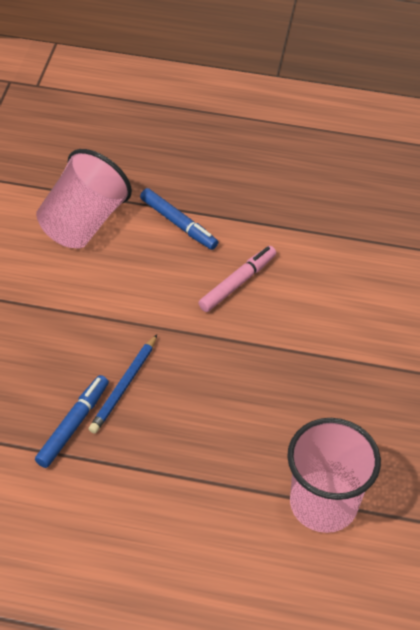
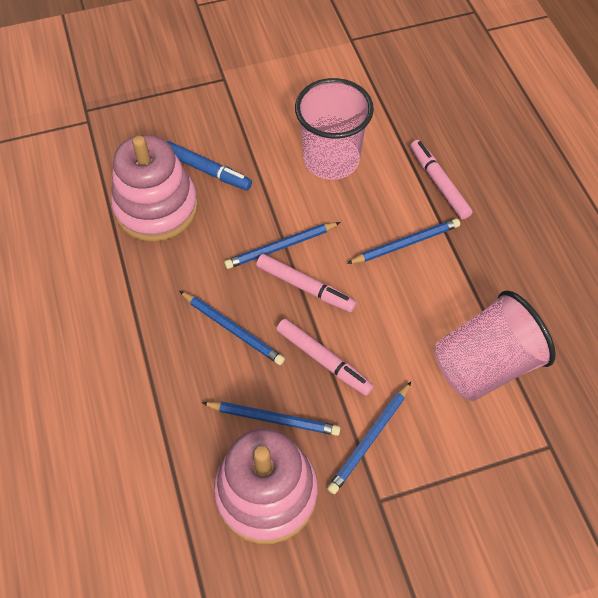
blue marker: [35,375,109,468] [140,188,218,250] = 2 -> [167,141,252,191] = 1
blue pencil: [89,335,157,434] = 1 -> [179,291,285,365] [202,402,341,436] [224,222,341,269] [327,382,411,494] [347,218,460,264] = 5
pink marker: [198,246,276,312] = 1 -> [256,254,356,312] [276,319,373,396] [410,140,473,219] = 3
pink stacking toy: none = 0 -> [111,135,198,242] [214,428,318,544] = 2

